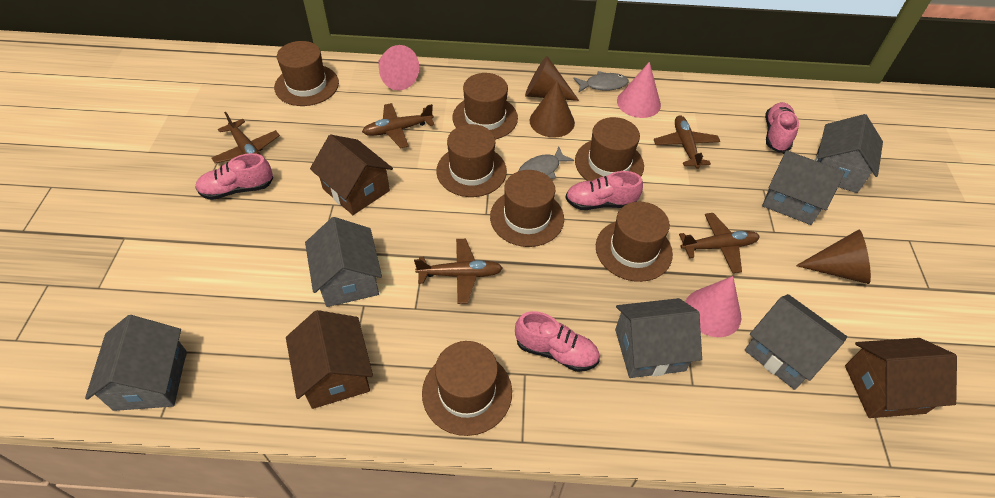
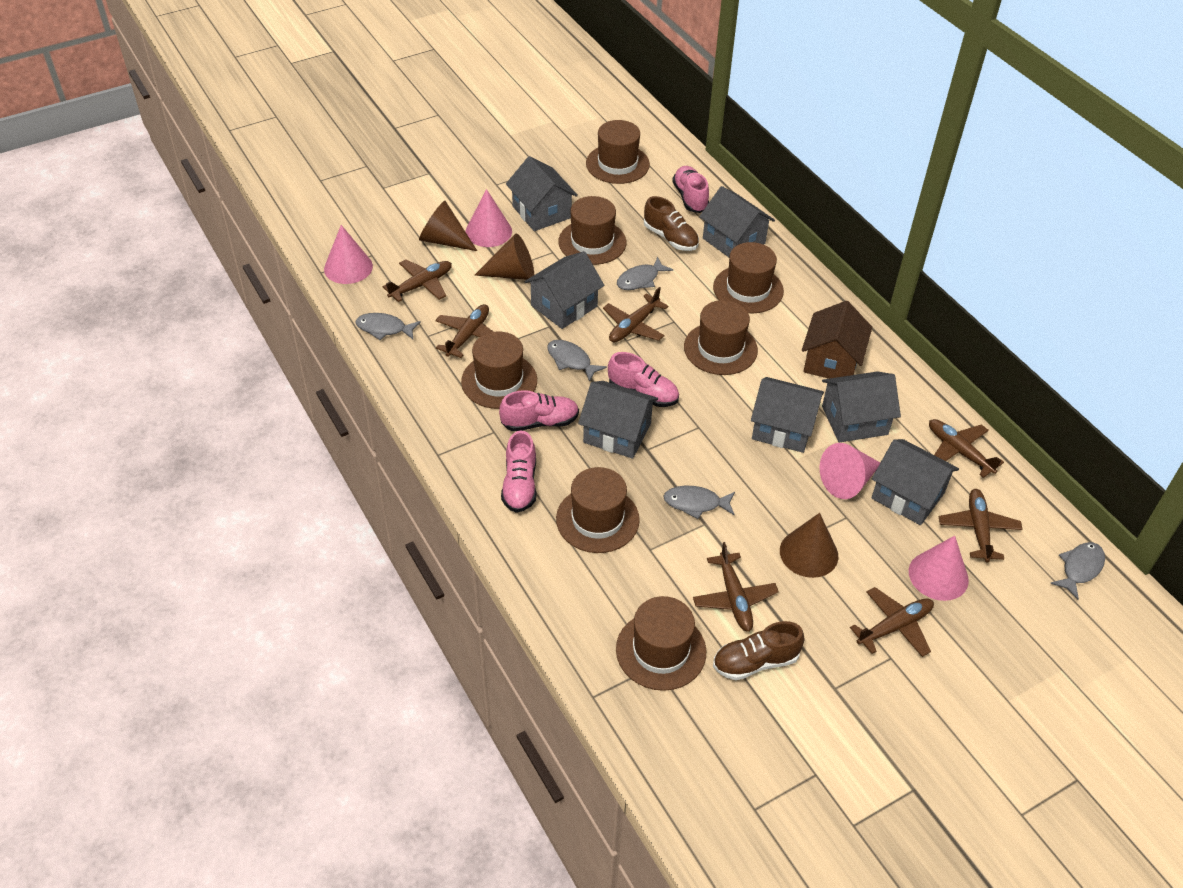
brown house: [286,310,373,409] [310,135,393,215] [845,338,957,418] = 3 -> [802,301,872,379] = 1
brown plane: [212,112,280,164] [362,103,434,148] [414,239,503,304] [654,115,720,169] [679,213,760,273] = 5 -> [382,259,452,302] [435,304,494,358] [603,287,669,342] [693,542,779,632] [850,587,934,657] [929,419,1004,478] [939,489,1023,563] = 7
brown shoe: none = 0 -> [644,196,699,251] [713,621,805,680] = 2
grey fish: [518,147,574,179] [573,71,628,93] = 2 -> [356,313,421,340] [547,340,607,382] [617,257,673,290] [663,486,735,519] [1050,542,1105,600] = 5
grey house: [85,315,187,411] [305,217,382,307] [615,298,702,378] [745,294,847,390] [762,150,845,225] [815,114,883,193] = 6 -> [506,156,578,231] [524,251,604,329] [578,381,658,459] [699,186,775,257] [751,377,824,453] [822,371,901,443] [872,439,959,525] = 7
pink cone: [378,45,419,91] [617,62,661,118] [685,276,741,337] = 3 -> [324,225,373,284] [465,189,512,247] [820,443,880,499] [909,536,969,601] = 4

